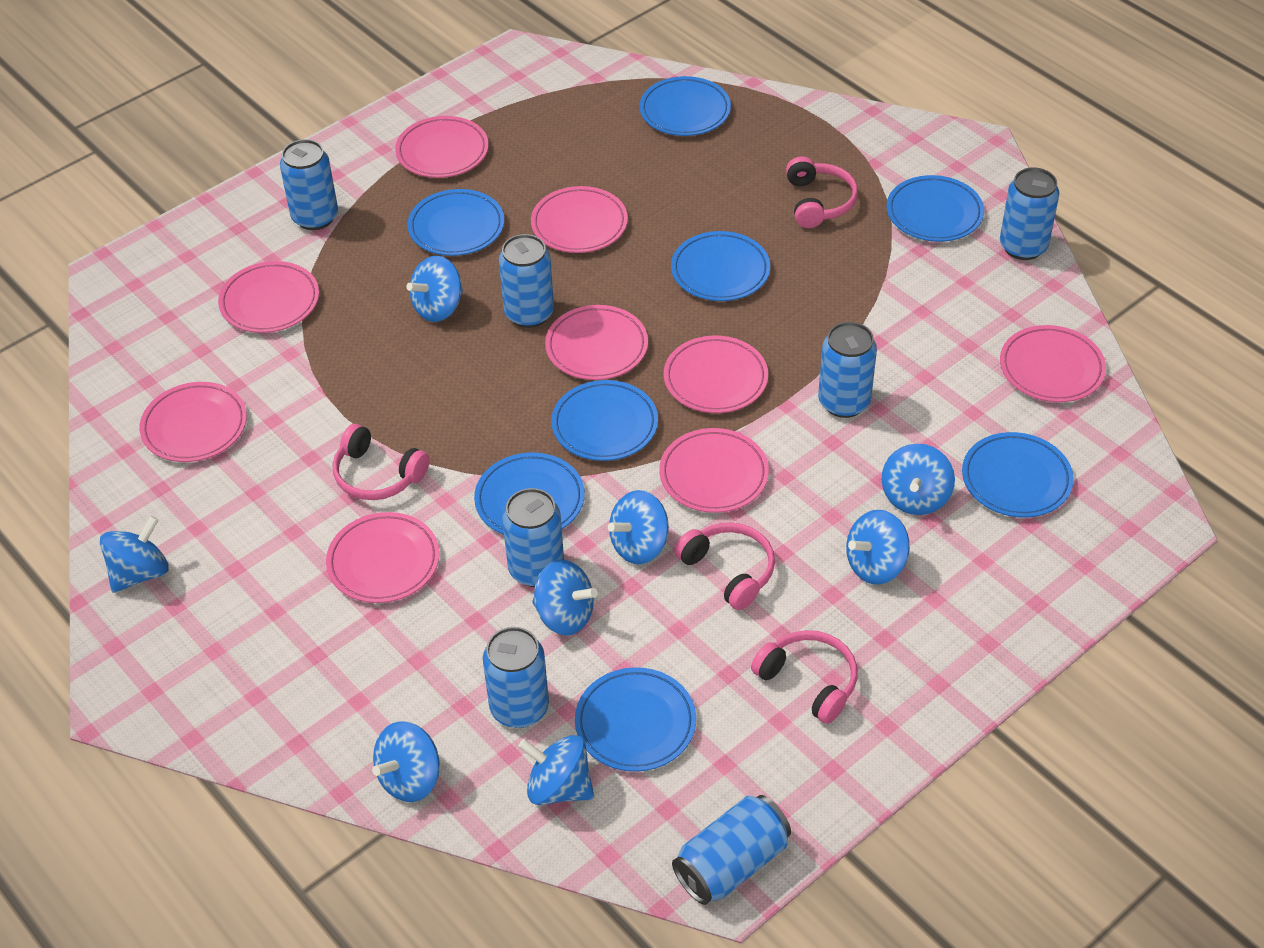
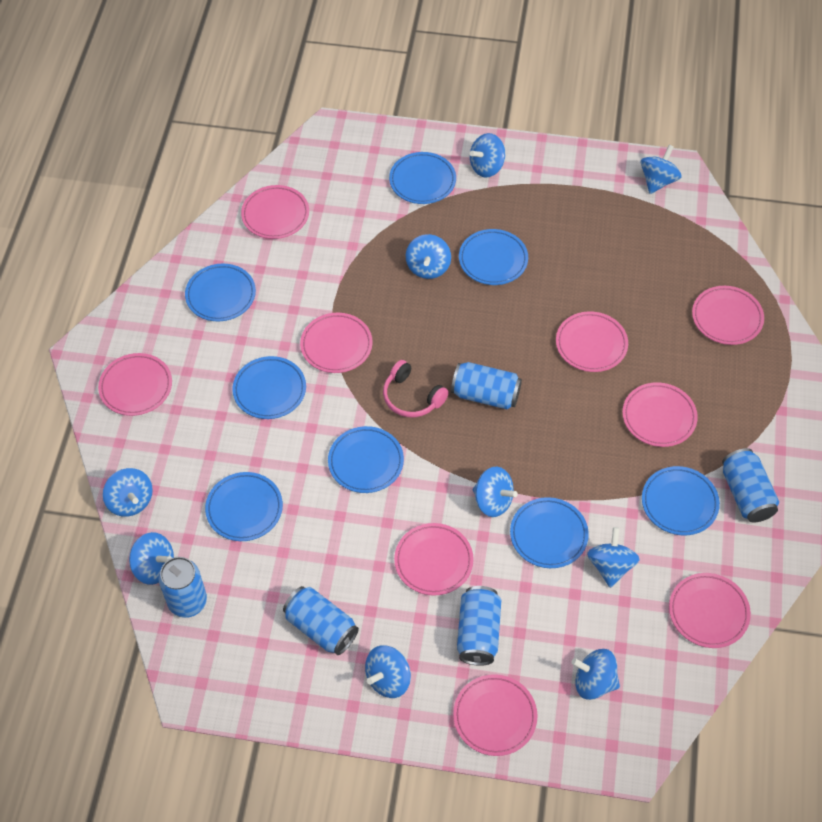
blue can: [280,139,338,230] [483,627,549,728] [499,234,554,328] [502,488,564,587] [672,795,791,905] [818,322,877,418] [1000,167,1059,260] = 7 -> [159,557,207,618] [283,586,359,655] [451,362,522,409] [457,586,501,666] [722,448,779,523] = 5
blue spinning top: [100,516,168,593] [372,721,440,802] [406,256,463,322] [518,735,594,805] [532,559,598,636] [608,490,669,564] [846,510,910,585] [882,444,955,515] = 8 -> [103,468,153,517] [129,532,174,585] [365,645,411,698] [406,234,451,279] [470,133,505,178] [473,467,518,517] [571,649,620,700] [587,527,639,588] [641,145,681,194] = 9
pink headphones: [333,424,430,500] [674,522,775,610] [751,630,857,724] [786,156,858,228] = 4 -> [383,360,449,417] = 1

